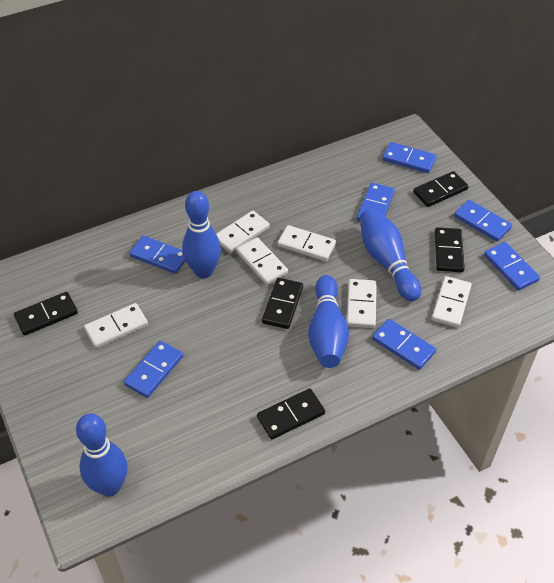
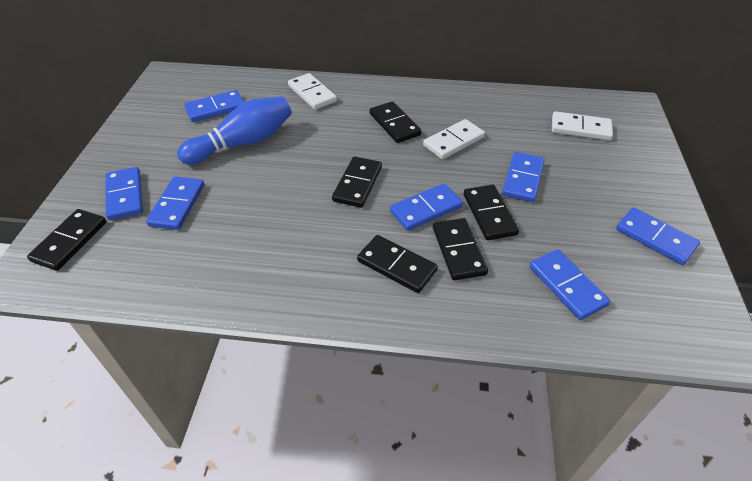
black domino: [14,292,78,336] [257,388,325,440] [262,278,303,329] [413,171,469,207] [435,227,465,272] = 5 -> [27,209,106,271] [332,156,382,208] [357,235,438,293] [370,101,421,143] [433,218,488,280] [464,185,519,240] = 6
blue bowling pin: [76,413,128,497] [182,191,221,278] [308,275,349,368] [360,208,421,301] = 4 -> [177,96,292,164] = 1
white domino: [84,303,148,348] [216,210,270,253] [236,237,288,285] [277,225,336,261] [347,279,377,328] [432,276,472,328] = 6 -> [288,73,337,110] [423,119,485,159] [552,111,613,140] = 3

